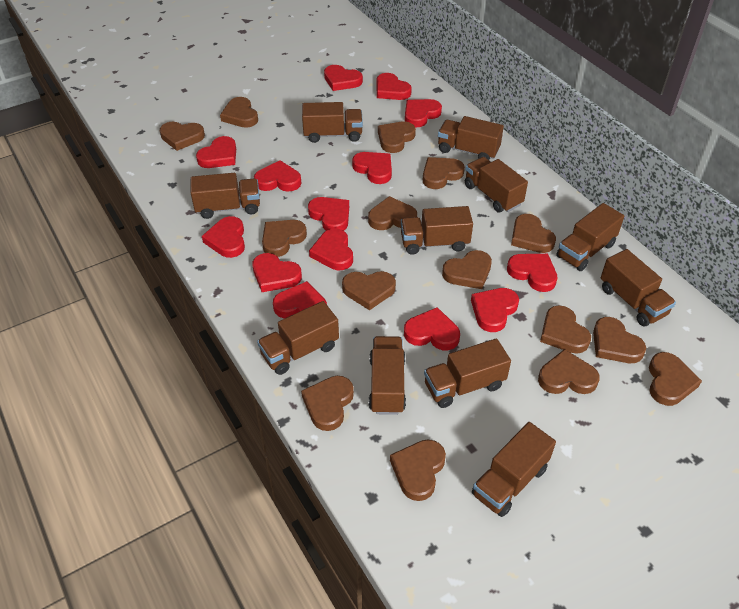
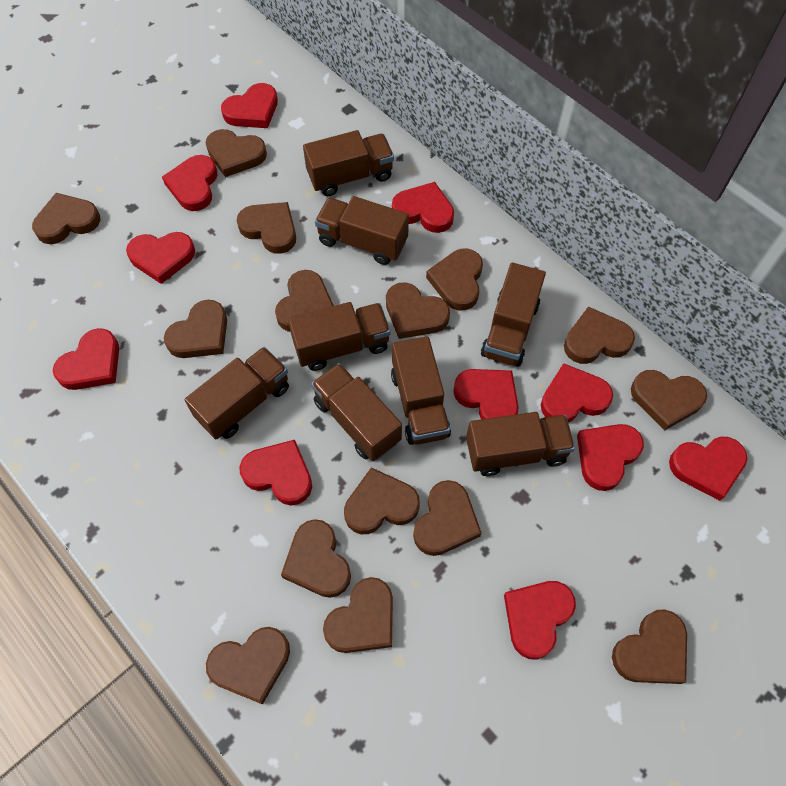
brown truck: [190,173,260,219] [257,301,339,375] [302,102,363,143] [369,336,406,415] [401,206,473,255] [424,338,511,408] [438,116,504,160] [465,157,528,213] [472,422,556,517] [556,203,624,271] [601,249,676,327] = 11 -> [184,347,289,440] [288,302,391,371] [303,130,394,196] [311,363,402,461] [315,196,409,265] [391,336,451,445] [466,412,575,476] [481,263,546,367] = 8
red heart: [196,136,236,168] [202,216,245,258] [252,253,302,292] [254,160,301,192] [273,281,327,318] [308,197,349,231] [309,228,353,270] [324,65,363,91] [352,152,392,184] [376,73,412,100] [404,307,460,350] [405,99,442,127] [471,288,519,332] [507,254,558,292] = 14 -> [53,328,119,390] [126,232,195,284] [162,155,218,211] [221,83,278,128] [239,440,312,505] [392,182,454,233] [453,369,519,419] [504,581,576,660] [541,363,613,423] [577,424,644,491] [669,437,747,501] = 11

